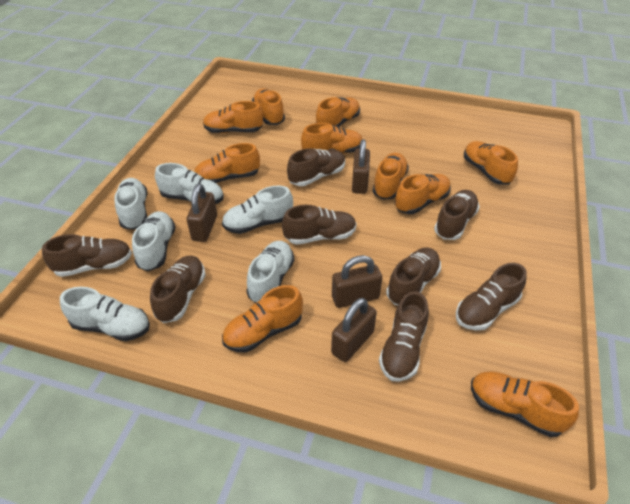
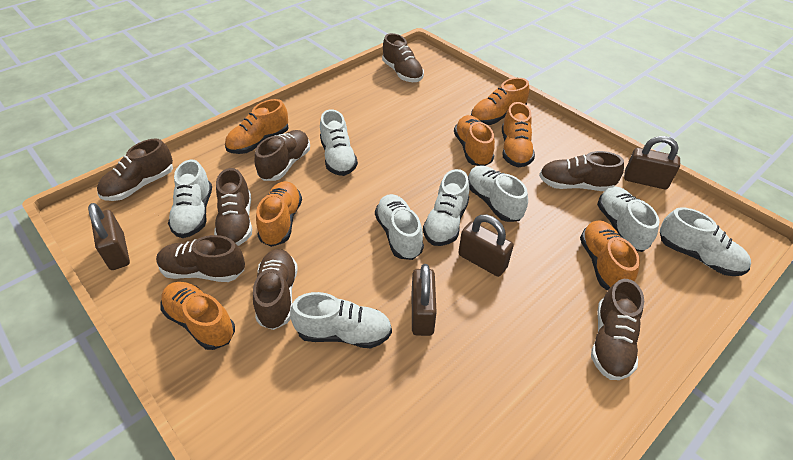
orange shoe: [194,143,260,183] [203,101,263,133] [222,285,303,352] [252,88,285,125] [301,123,362,154] [316,97,360,127] [373,153,409,200] [395,174,451,214] [464,141,518,185] [471,372,579,437] = 10 -> [161,282,235,350] [225,99,289,154] [256,181,302,247] [454,115,495,166] [471,78,530,125] [502,102,535,168] [580,221,640,290] = 7
white shoe: [60,287,150,341] [114,178,147,230] [132,211,176,271] [155,163,224,204] [222,186,293,234] [246,241,294,303] = 6 -> [168,159,212,238] [290,292,392,348] [320,109,358,176] [375,194,424,260] [423,169,469,246] [468,165,528,222] [597,186,659,252] [660,207,751,276] = 8

